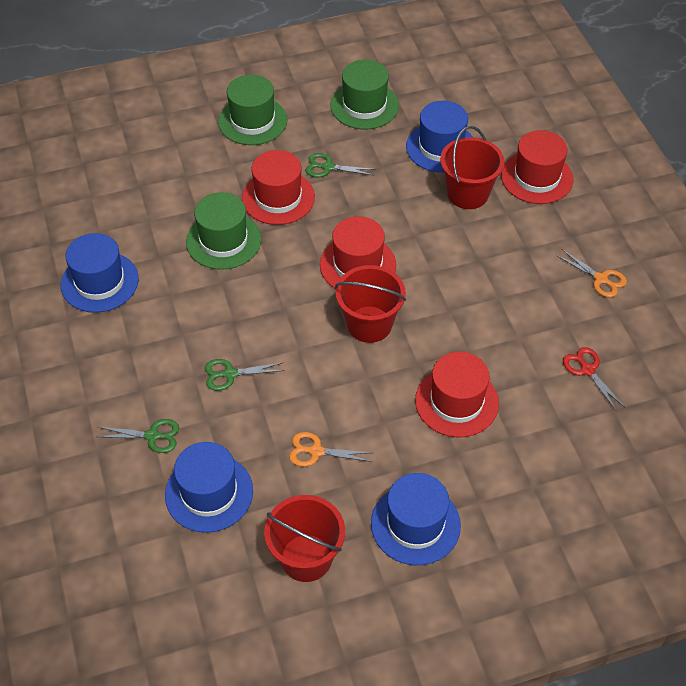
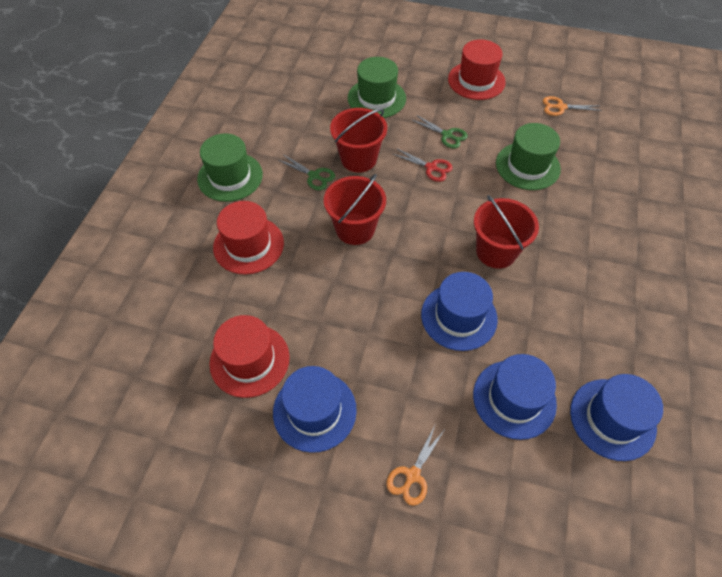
green scissors: [96,419,179,453] [205,359,285,391] [305,153,376,177] = 3 -> [279,155,335,191] [411,115,468,149] = 2
red hat: [242,150,315,225] [320,216,396,289] [415,352,499,437] [501,130,573,204] = 4 -> [209,315,290,398] [213,201,284,275] [448,39,506,100] = 3

